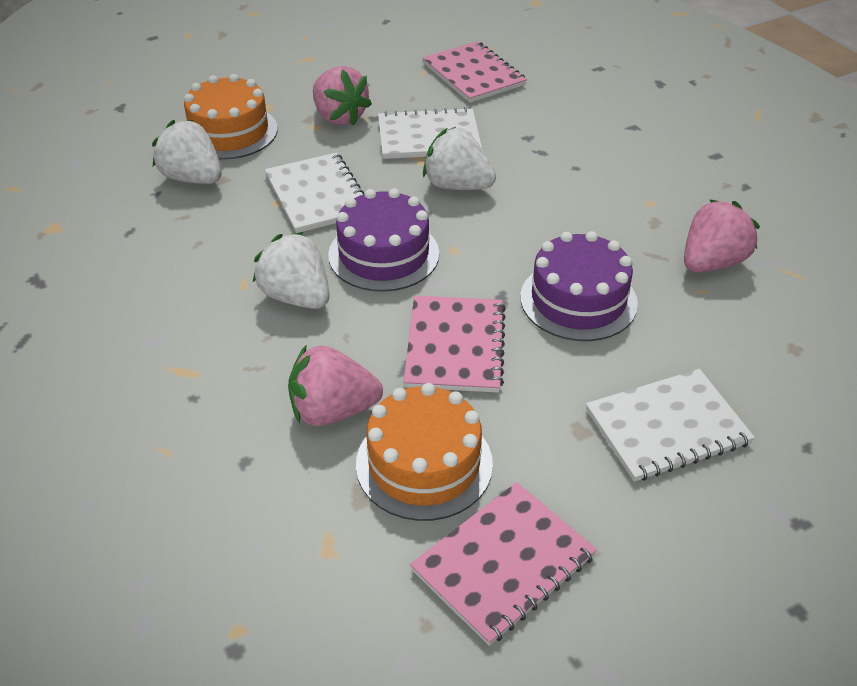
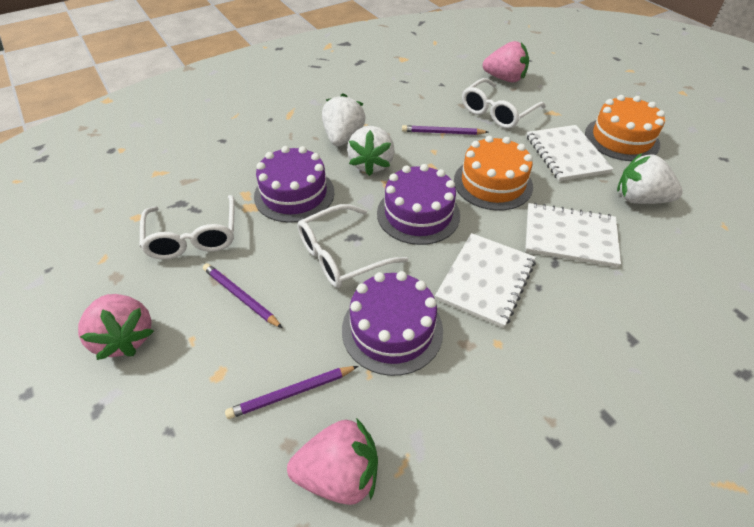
pink notebook: [403,296,506,393] [410,482,597,646] [423,41,527,103] = 3 -> none = 0
purple cake: [328,188,439,292] [520,231,638,341] = 2 -> [254,146,334,223] [342,271,443,376] [377,164,460,245] = 3
purple pencil: none = 0 -> [203,263,282,328] [225,366,358,419] [402,125,489,135] = 3
white glasses: none = 0 -> [139,195,235,260] [297,204,408,288] [462,78,546,129] = 3

